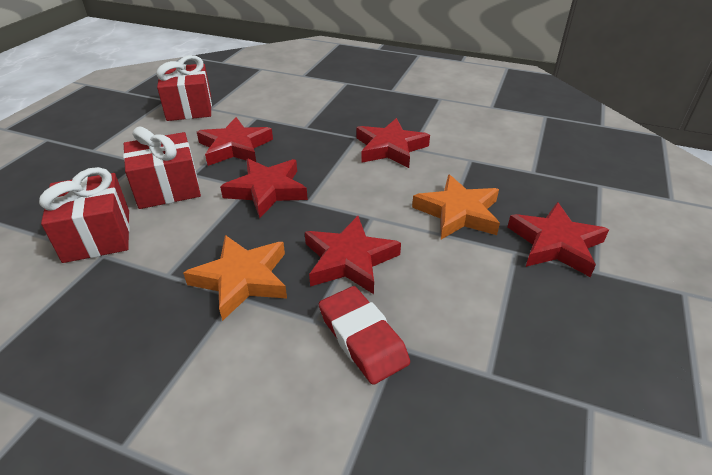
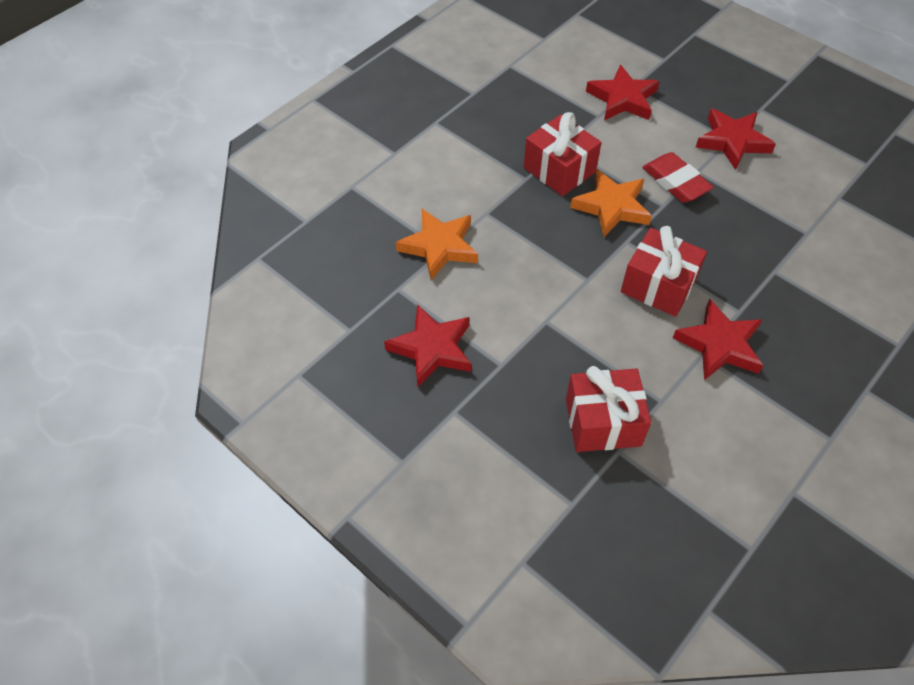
red star: [197,117,273,166] [220,159,308,218] [305,216,401,294] [356,118,430,168] [508,202,609,277] = 5 -> [384,304,471,387] [586,64,660,120] [673,299,763,380] [695,109,776,170] = 4

